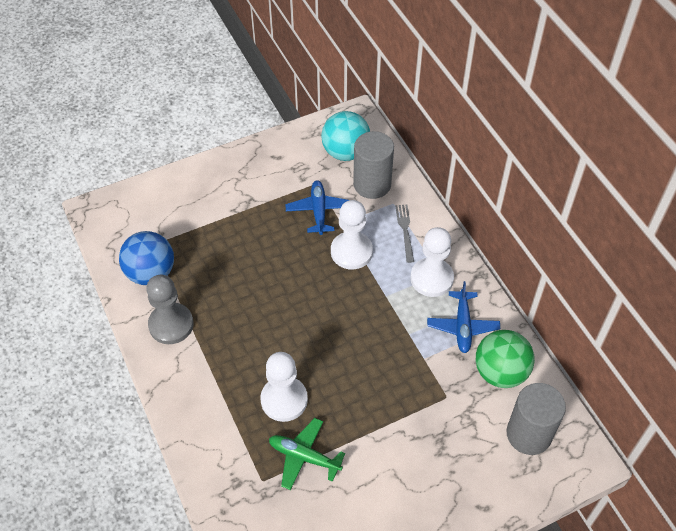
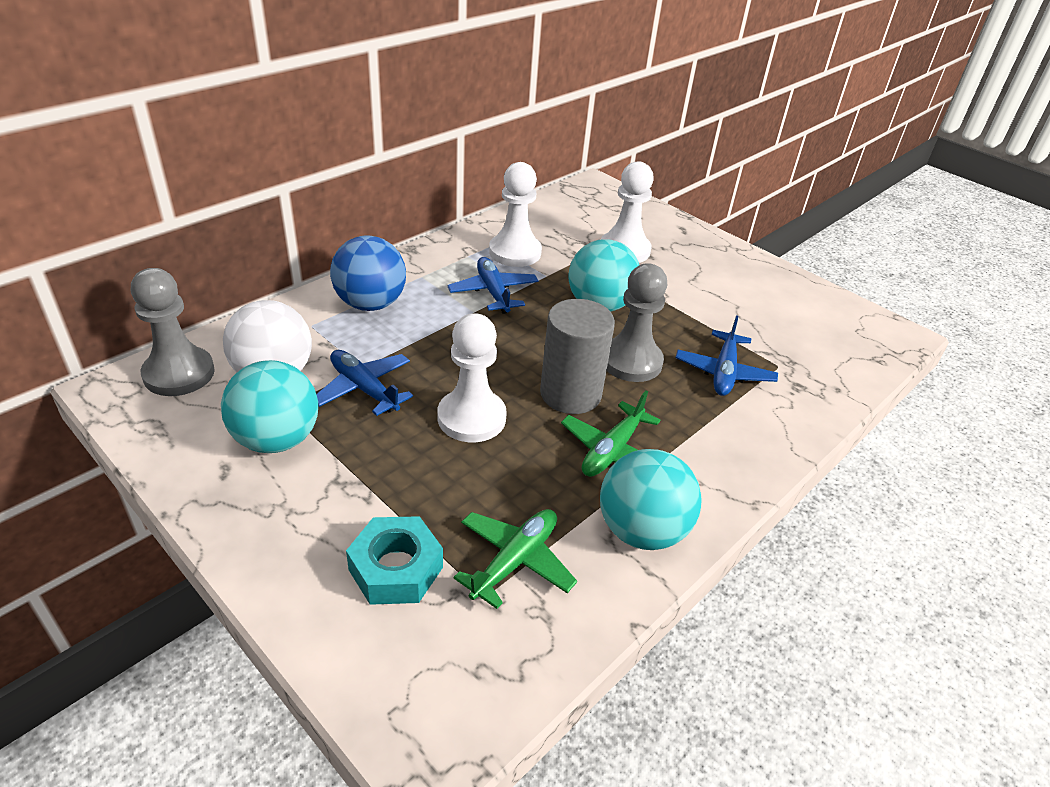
blue plane: [285,181,349,235] [427,281,500,353] = 2 -> [316,350,413,416] [447,257,539,314] [676,315,778,396] = 3
green ball: [476,330,535,388] = 1 -> none = 0
green plane: [269,418,345,490] = 1 -> [453,509,577,609] [561,391,661,477] = 2
grey cylinder: [353,131,394,199] [506,383,566,455] = 2 -> [540,299,615,414] = 1
grey fork: [395,204,414,263] = 1 -> none = 0
grey pawn: [146,275,194,344] = 1 -> [131,268,215,396] [607,263,667,382] = 2
turquoise ball: [321,111,370,161] = 1 -> [221,360,318,453] [569,239,639,312] [600,449,702,550] = 3
turquoise nut: none = 0 -> [346,516,443,605] = 1
white ball: none = 0 -> [223,300,312,372] = 1

